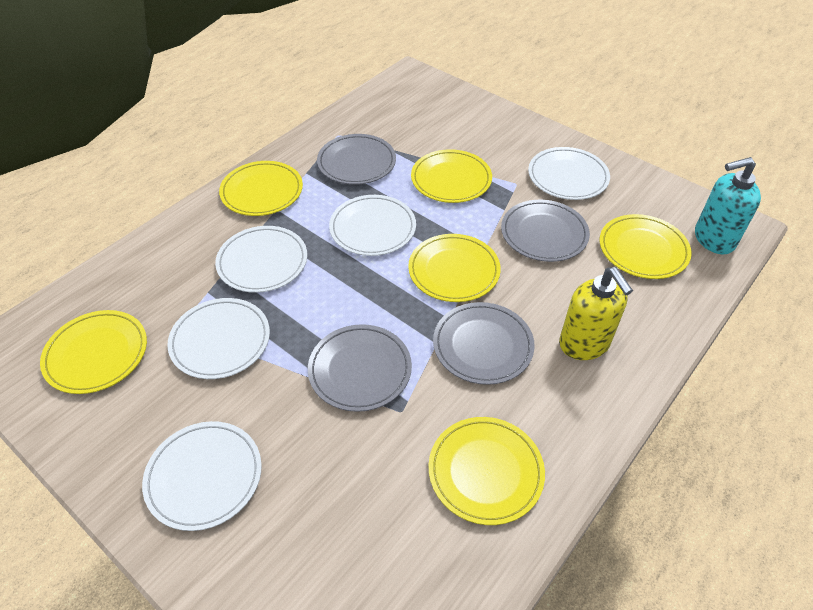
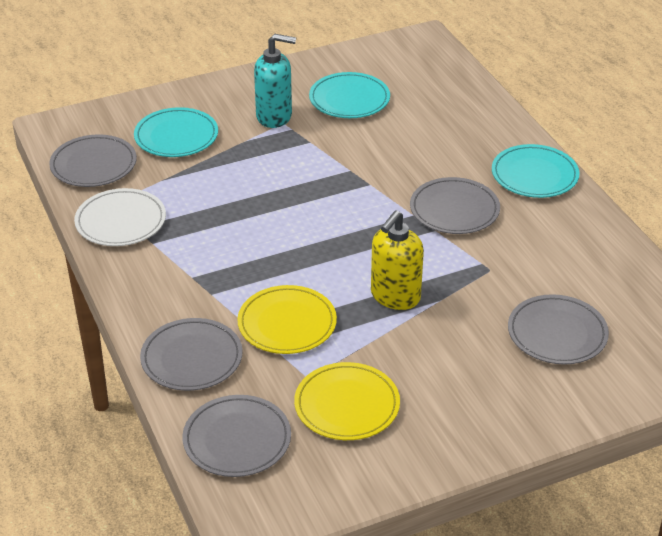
grey plate: [308,324,412,412] [317,134,396,185] [433,302,535,385] [501,200,590,262] = 4 -> [49,134,137,187] [140,318,243,391] [182,395,291,477] [410,177,500,234] [508,294,609,365] = 5
turquoise plate: none = 0 -> [134,107,218,157] [309,72,390,118] [492,144,580,198] = 3
white plate: [142,421,262,531] [167,298,270,379] [215,226,307,293] [329,195,416,256] [528,147,610,200] = 5 -> [74,188,166,246] = 1
yellow plate: [40,310,147,394] [219,161,303,216] [408,234,501,302] [411,149,492,203] [429,417,545,525] [599,214,692,279] = 6 -> [237,285,337,354] [294,362,400,440] = 2

